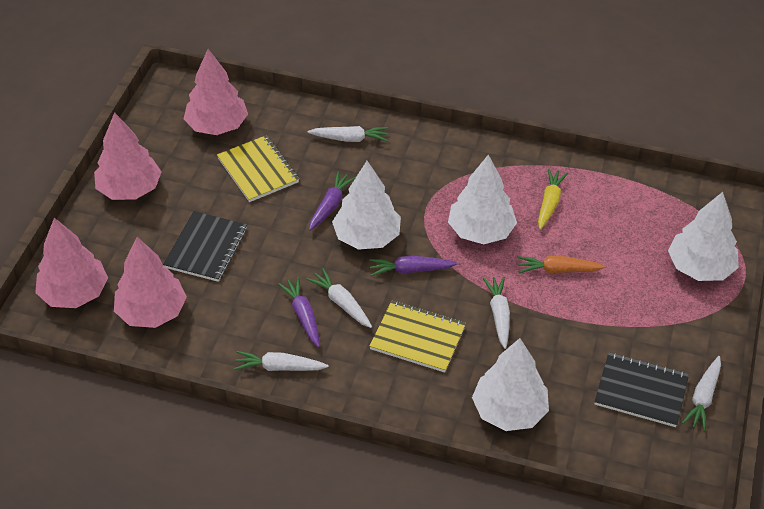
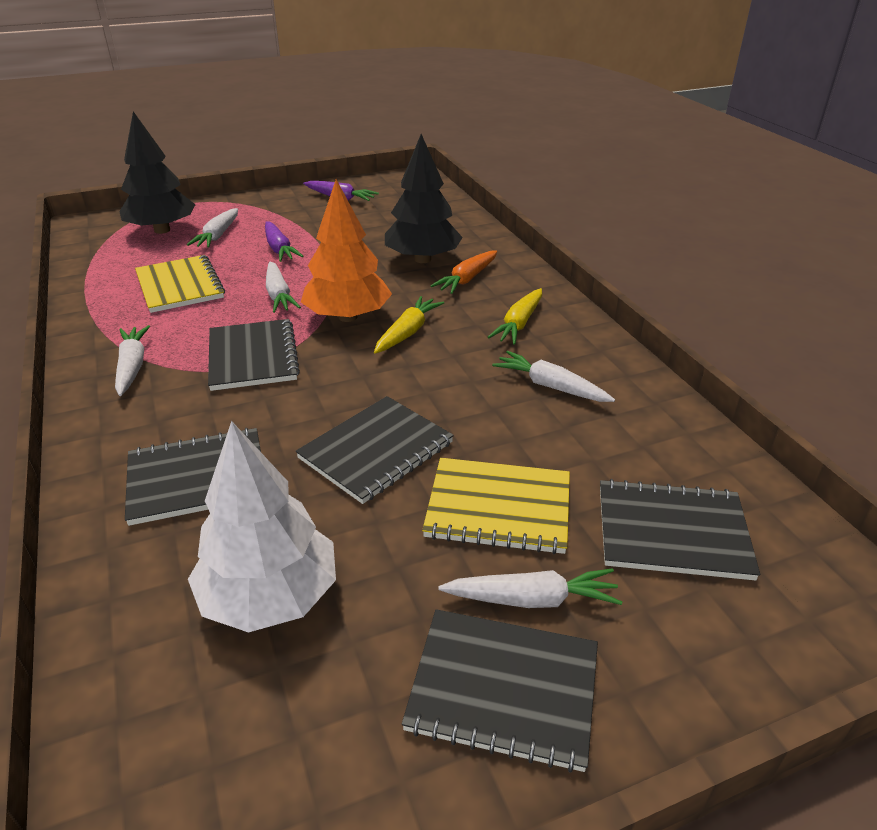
black notebook: [163,211,247,282] [594,352,689,427] = 2 -> [125,428,261,526] [208,319,300,391] [296,396,454,504] [402,609,598,773] [600,479,760,580] = 5
black tree: none = 0 -> [119,111,196,234] [385,134,463,263] = 2
orange tree: none = 0 -> [301,179,392,322] = 1
pink tree: [35,218,108,308] [94,112,161,200] [114,237,187,328] [184,49,248,135] = 4 -> none = 0
purple carrot: [278,277,320,347] [309,171,356,231] [369,256,458,276] = 3 -> [265,221,304,262] [303,181,379,201] = 2
white tree: [332,161,401,250] [448,155,517,244] [472,338,549,431] [668,192,739,281] = 4 -> [188,421,336,633] = 1
yellow carrot: [538,169,568,230] = 1 -> [374,296,444,354] [488,288,542,345] = 2

